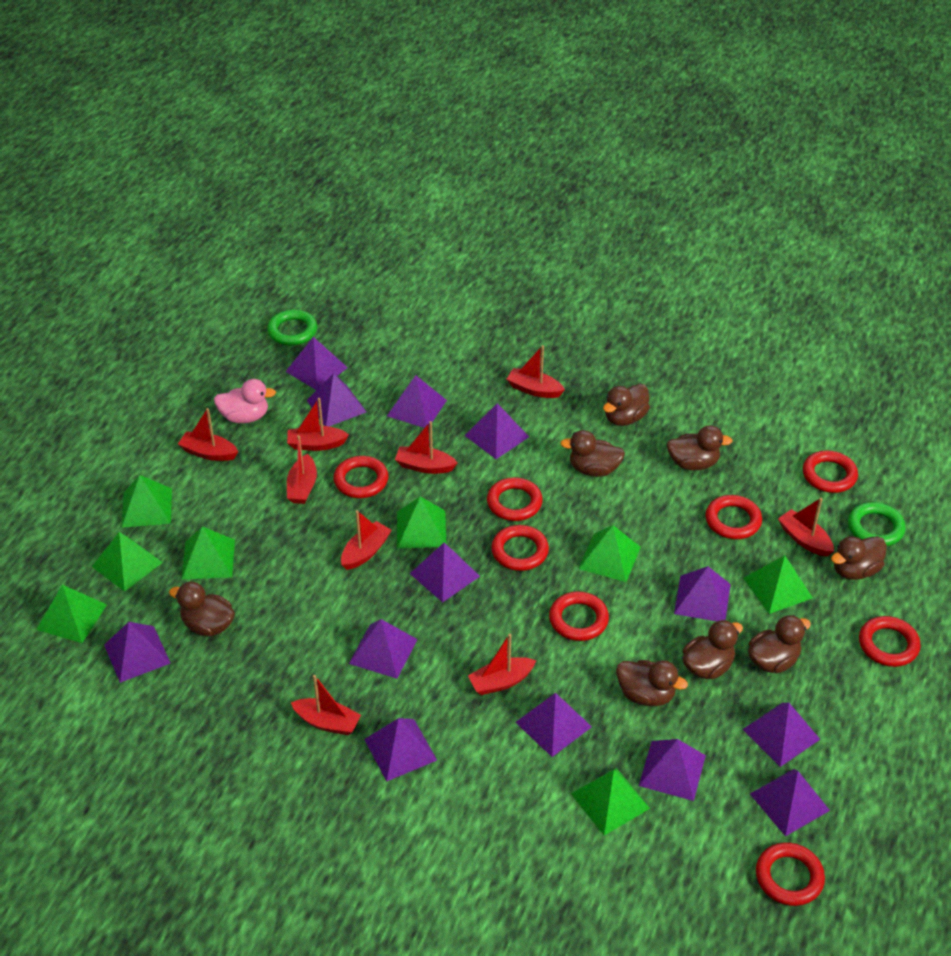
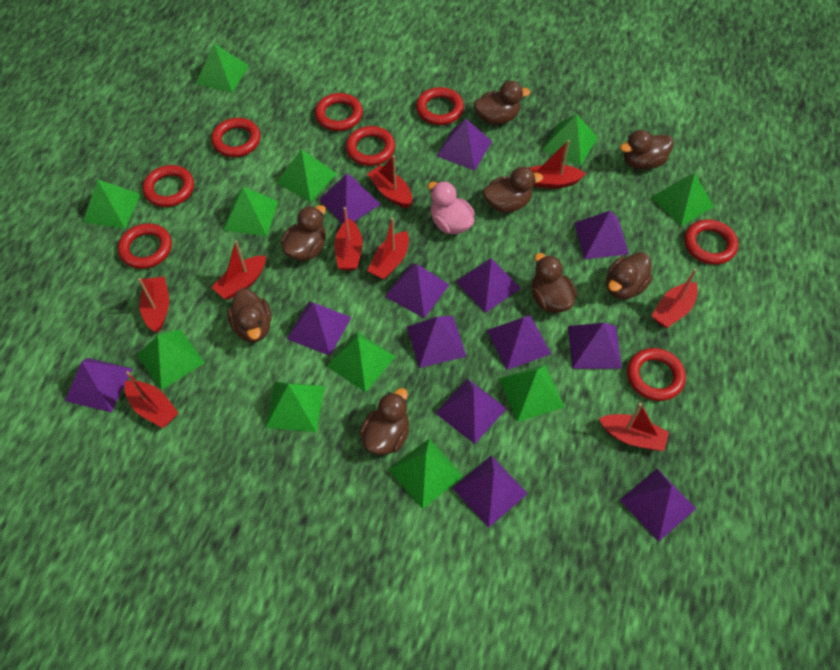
green pyramid: [36,585,107,643] [92,532,163,592] [122,475,172,528] [182,527,235,579] [397,496,446,548] [571,768,650,835] [579,525,641,582] [743,555,813,614] = 8 -> [83,180,141,229] [137,329,205,390] [196,43,249,93] [224,187,278,236] [265,382,325,432] [276,149,337,202] [327,332,396,392] [389,439,463,509] [499,365,564,422] [542,114,598,166] [652,173,714,226] = 11
green ring: [267,309,317,346] [848,502,906,546] = 2 -> none = 0

